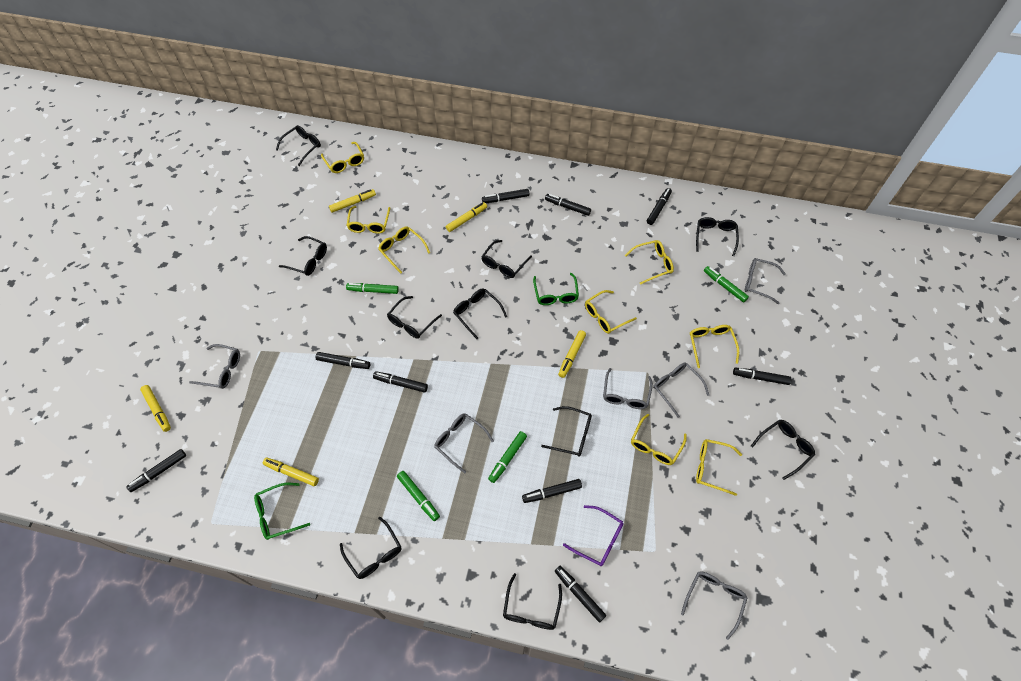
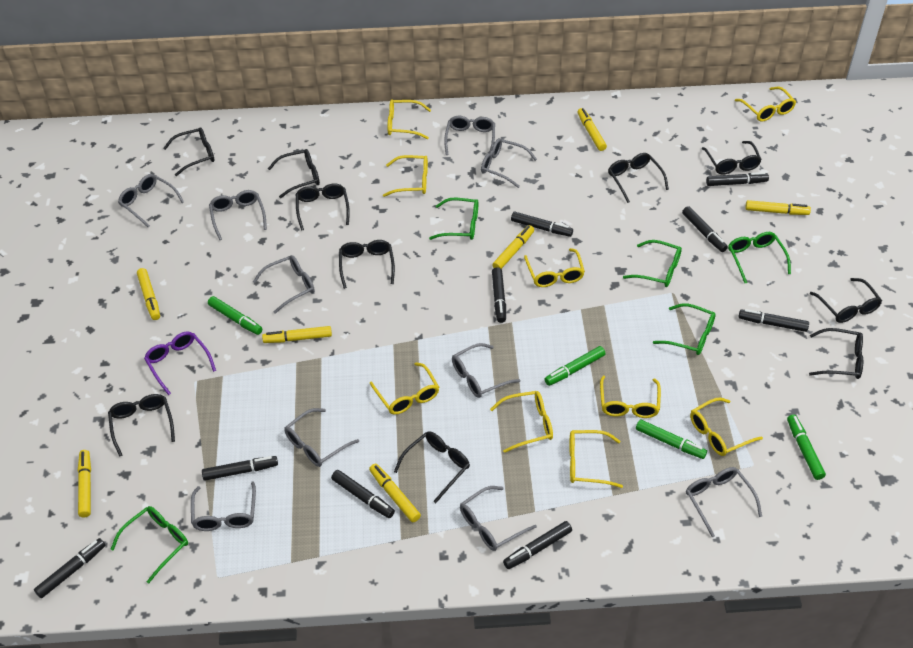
green glasses: [254,483,310,540] [533,273,579,305] = 2 -> [111,506,188,583] [429,198,478,240] [623,240,682,287] [653,303,716,355] [728,232,791,283] = 5
grey glasses: [189,344,240,389] [434,413,494,473] [603,368,653,409] [653,363,709,418] [681,571,747,640] [745,258,786,304] = 6 -> [118,174,184,228] [191,481,256,531] [209,190,267,240] [253,255,315,314] [284,408,359,467] [444,116,495,155] [452,343,520,398] [460,486,537,551] [481,138,537,188] [686,467,762,537] = 10
yellow glasses: [321,142,364,173] [346,206,390,234] [378,227,430,273] [585,290,637,334] [625,240,674,285] [631,414,687,465] [690,325,739,368] [696,439,742,496] = 8 -> [370,362,439,415] [383,155,428,197] [387,99,431,139] [490,391,553,453] [524,248,585,287] [569,430,623,488] [600,376,661,418] [690,397,763,456] [735,87,796,122] = 9
yellow marker: [140,385,171,432] [263,457,319,486] [329,189,376,213] [446,202,487,232] [558,330,586,378] = 5 -> [78,450,91,518] [137,268,160,320] [262,326,332,343] [369,464,421,522] [493,225,534,269] [578,108,607,151] [745,200,811,215] = 7

